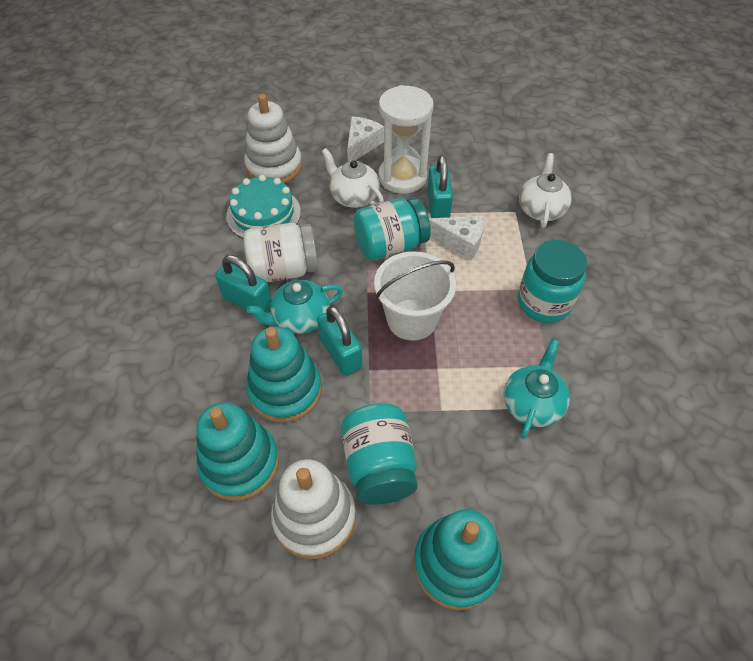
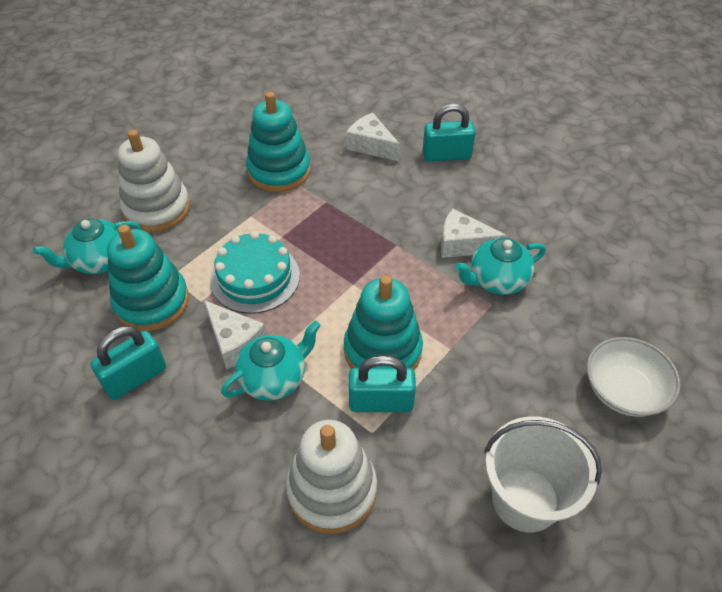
turquoise jar: [341,403,418,505] [354,197,431,261] [518,240,587,323] = 3 -> none = 0
turquoise teapot: [247,280,343,334] [504,339,570,439] = 2 -> [33,219,141,274] [221,320,321,401] [455,238,546,295] = 3
white bowl: none = 0 -> [587,337,681,417] = 1
white cheese: [347,117,384,161] [429,216,484,260] = 2 -> [204,300,266,369] [346,113,400,161] [441,209,507,258] = 3
white hourglass: [379,85,434,194] = 1 -> none = 0
white jar: [243,223,318,282] = 1 -> none = 0
white teapot: [322,148,384,208] [519,153,572,228] = 2 -> none = 0

